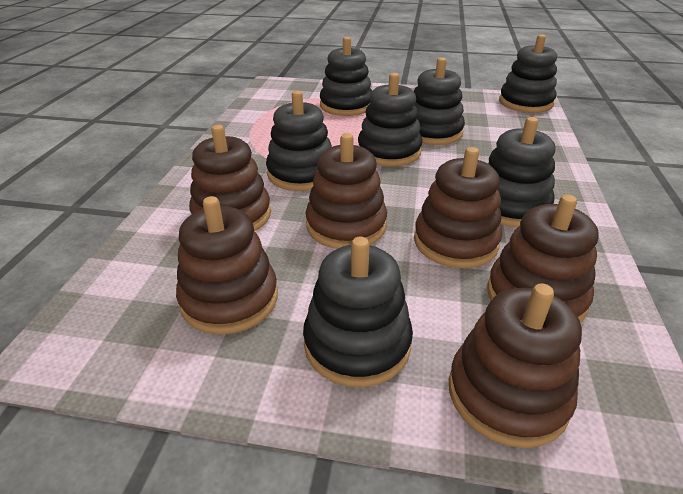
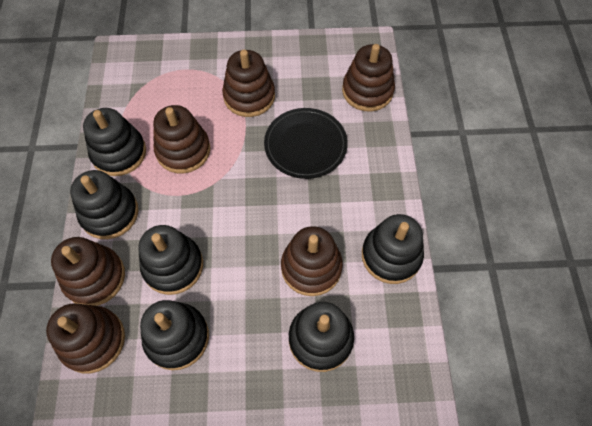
black plate: none = 0 -> [264,108,348,179] = 1
black stacking toy: [266,90,332,191] [303,237,413,387] [320,37,372,116] [358,73,423,167] [414,57,465,145] [487,117,555,227] [499,34,557,113] = 7 -> [70,170,139,239] [83,108,146,176] [138,225,203,295] [140,300,209,370] [289,302,354,372] [362,214,424,284] = 6

